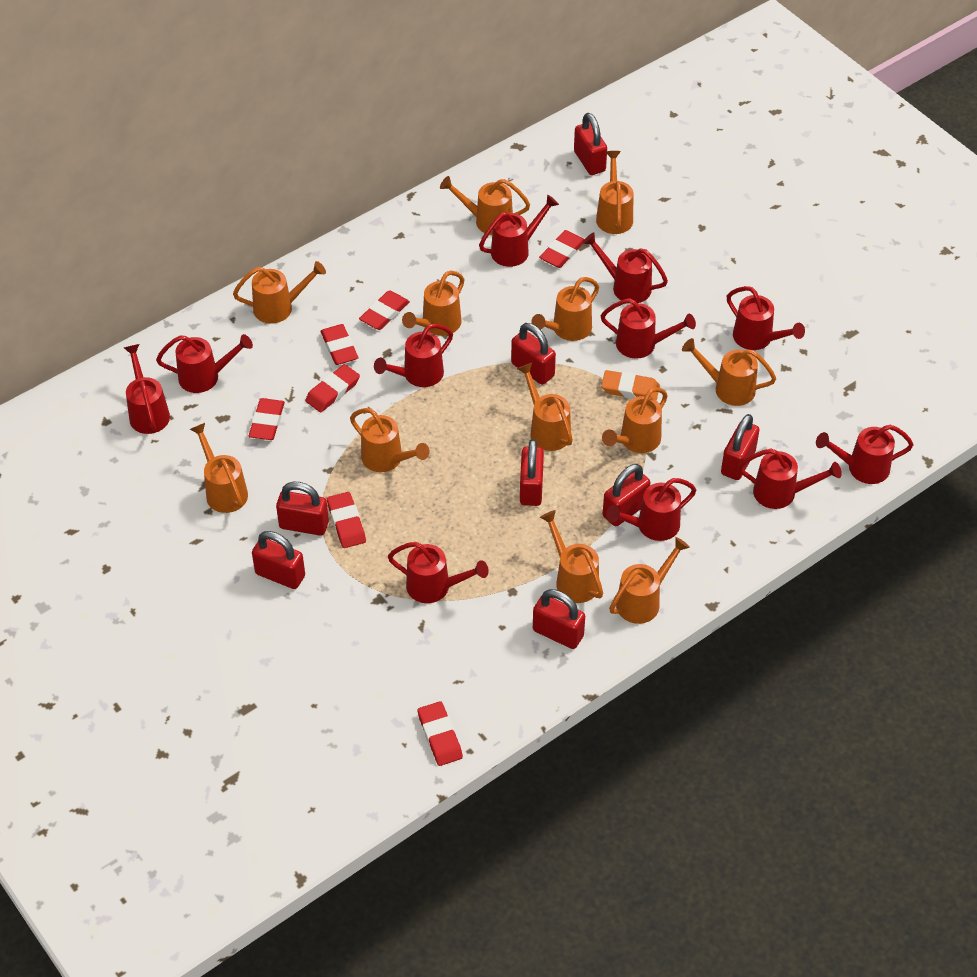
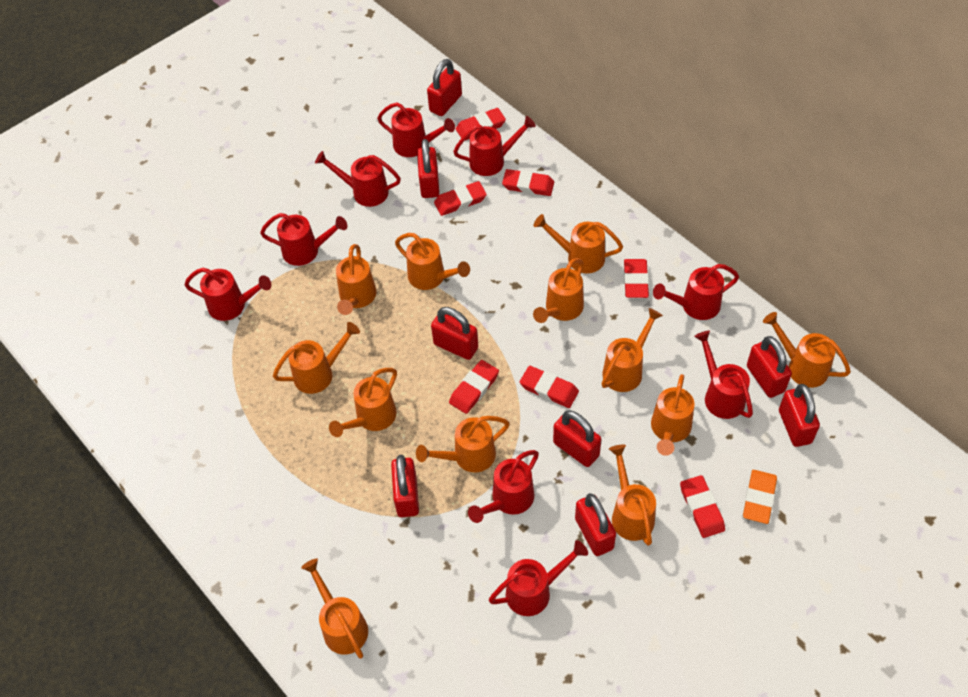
red watering can: [124,344,170,434] [156,334,253,393] [374,324,453,387] [388,542,489,603] [479,194,559,267] [583,232,668,303] [601,298,696,359] [606,478,697,541] [727,286,805,350] [738,448,842,509] [816,425,914,484] = 11 -> [184,268,271,321] [260,213,347,266] [315,151,401,207] [377,102,455,157] [453,116,536,176] [468,450,539,523] [489,540,588,616] [653,264,739,320] [694,331,753,419] = 9

